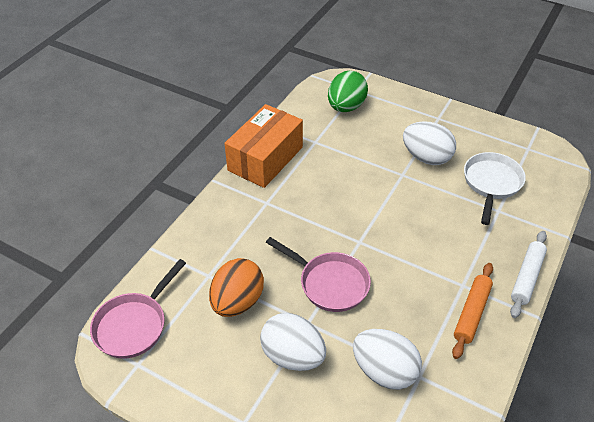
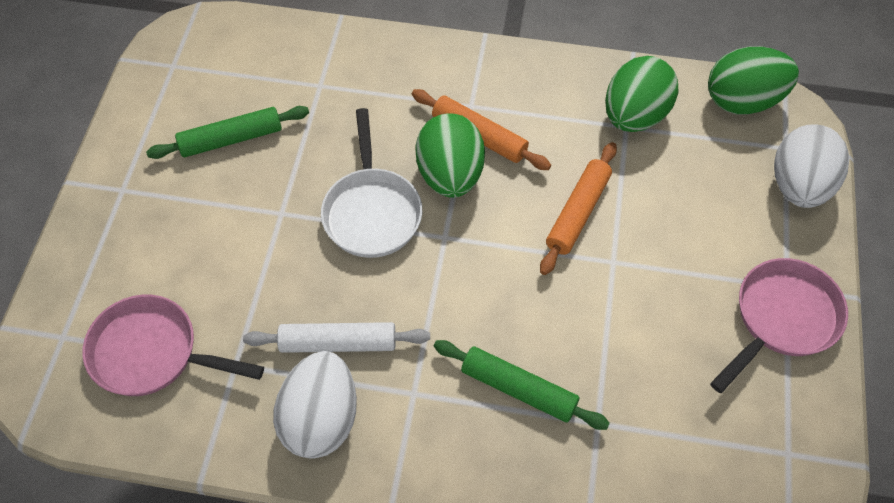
green egg: [328,71,368,112] = 1 -> [415,113,485,198] [605,56,678,132] [708,46,799,115] = 3
green rolling pin: none = 0 -> [146,106,309,159] [434,340,610,430] = 2
orange box: [224,104,303,188] = 1 -> none = 0
orange egg: [209,258,264,317] = 1 -> none = 0
orange rolling pin: [452,263,493,359] = 1 -> [412,89,551,170] [540,142,617,275] = 2
white egg: [260,313,326,371] [353,329,422,390] [403,121,456,165] = 3 -> [273,351,357,459] [774,124,849,208] = 2

